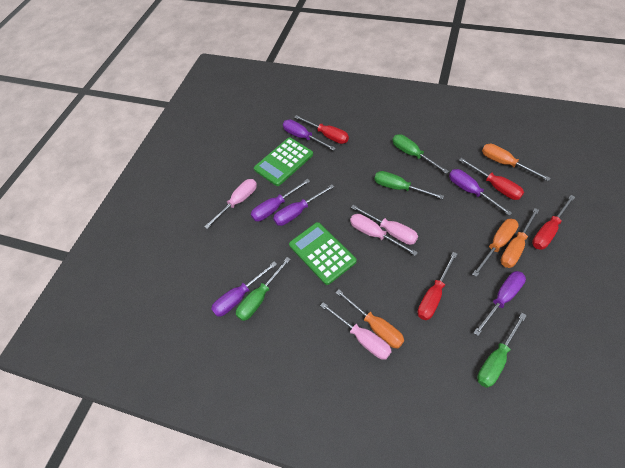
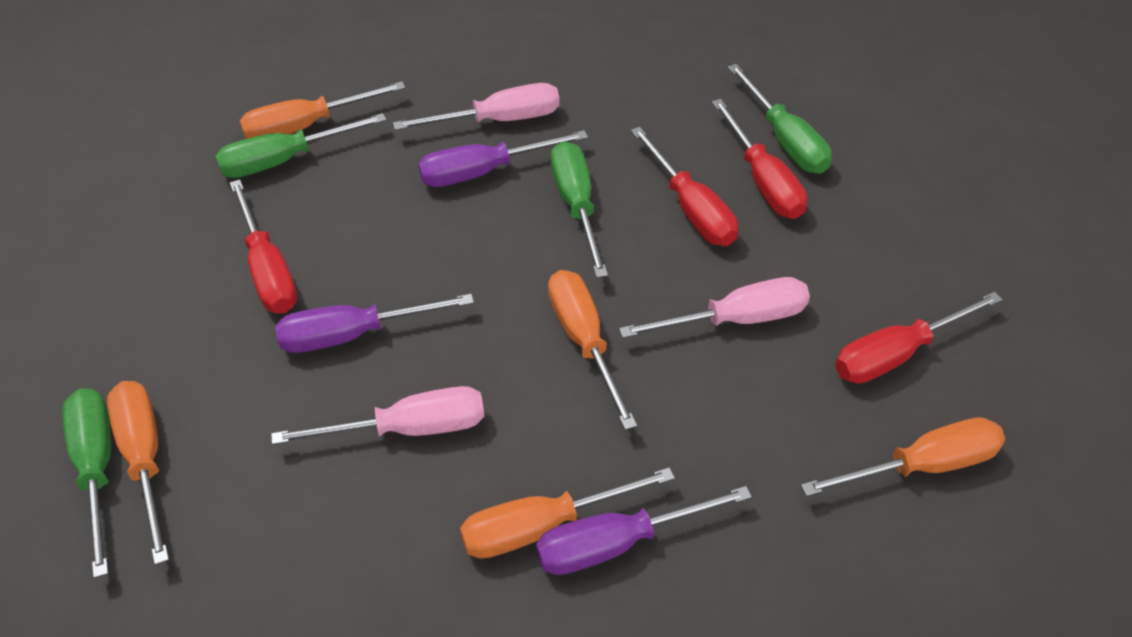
green calculator: [254,137,313,186] [289,222,357,285] = 2 -> none = 0
orange screwdriver: [336,289,404,348] [472,219,519,277] [482,144,551,181] [500,208,539,268] = 4 -> [107,381,169,565] [240,81,406,139] [460,467,675,559] [548,270,637,430] [801,417,1005,496] = 5
pink screwdriver: [204,179,257,229] [320,302,392,360] [350,214,418,256] [351,205,418,245] = 4 -> [271,386,484,445] [393,83,560,130] [619,277,810,338] = 3
purple screwdriver: [211,261,277,317] [251,179,310,221] [273,184,334,226] [283,120,336,151] [449,169,512,216] [473,271,526,336] = 6 -> [276,294,474,353] [418,130,588,187] [536,486,752,575] = 3

